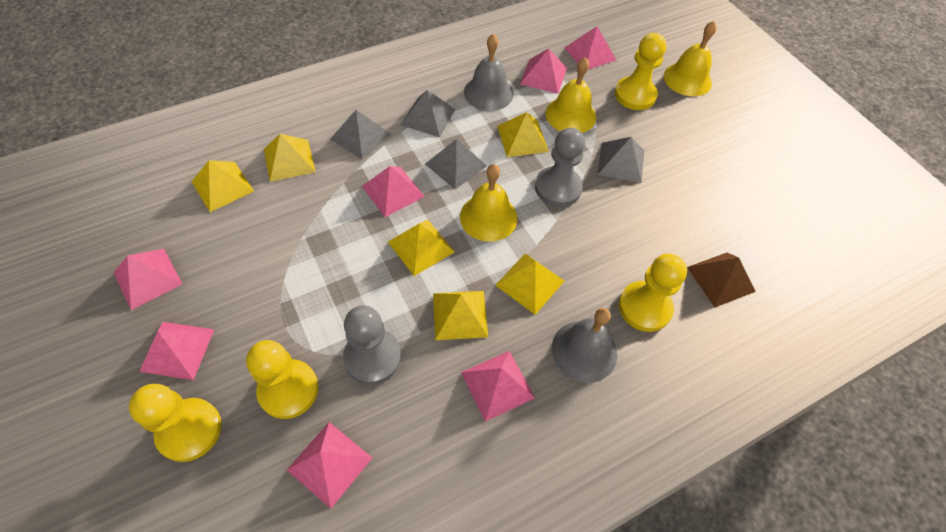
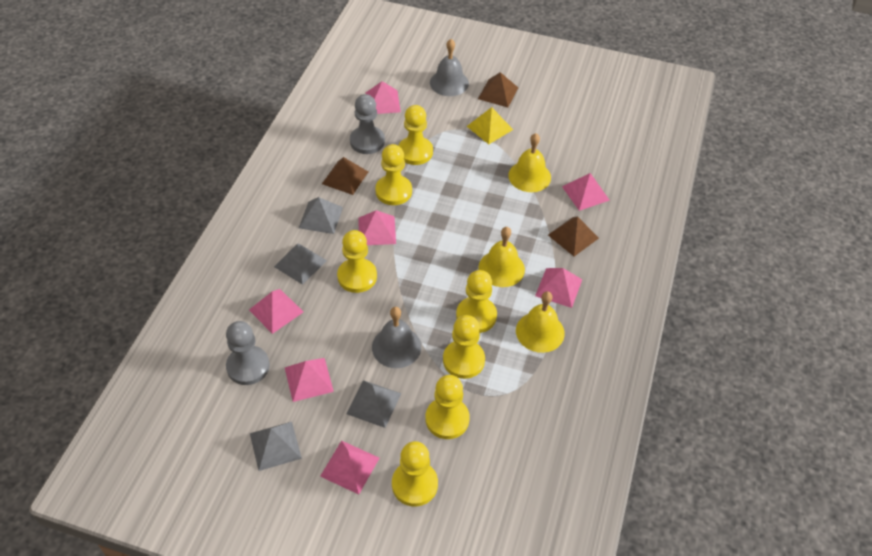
brown pyramid: [687,253,756,307] = 1 -> [322,157,368,195] [478,72,518,108] [548,216,599,256] = 3
yellow pawn: [129,384,222,462] [246,340,319,419] [615,33,667,110] [619,253,687,332] = 4 -> [337,230,377,293] [375,144,412,205] [392,441,438,507] [398,105,433,165] [425,375,470,439] [443,315,485,379] [456,270,497,333] = 7
yellow pyramid: [192,160,254,212] [264,134,316,182] [388,220,455,276] [433,291,488,340] [495,253,564,315] [498,112,549,157] = 6 -> [467,107,513,144] = 1

